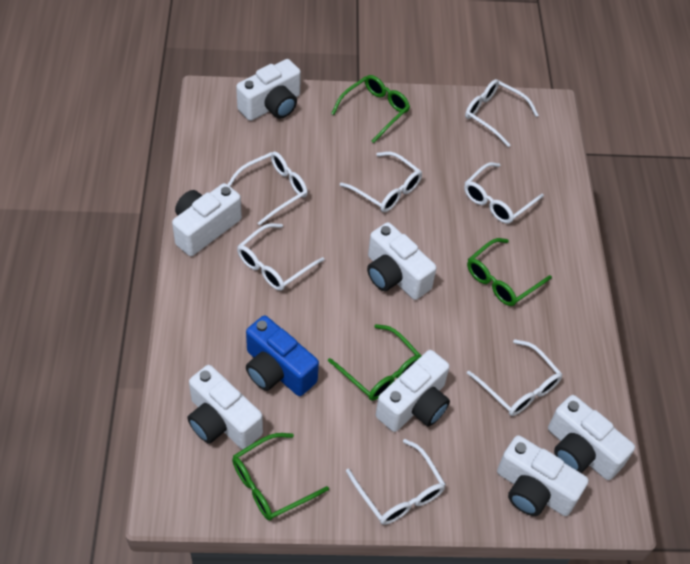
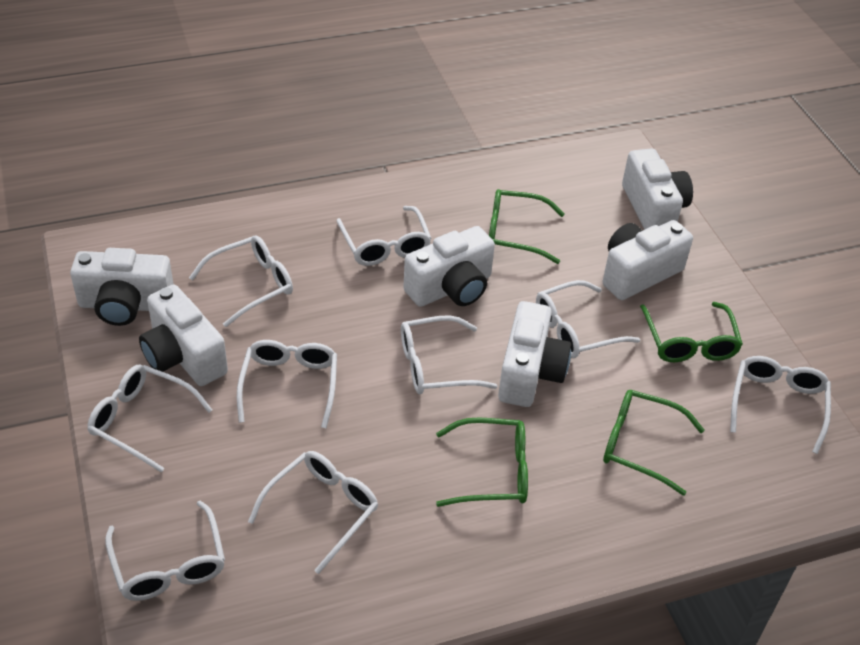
blue camera: [246,315,319,396] = 1 -> none = 0
white camera: [172,183,242,256] [188,365,263,449] [236,59,301,121] [367,222,436,300] [376,350,450,432] [497,435,589,516] [548,395,635,480] = 7 -> [70,248,173,326] [139,284,228,386] [403,226,495,307] [498,301,571,407] [603,220,693,300] [622,148,693,230] = 6
white glasses: [228,152,308,225] [237,223,324,291] [340,152,422,212] [346,439,446,525] [464,162,544,224] [465,79,539,147] [467,339,563,416] = 7 -> [88,364,212,473] [105,500,225,601] [189,235,293,327] [237,340,337,429] [248,451,378,574] [337,206,432,266] [401,315,497,394] [536,280,640,358] [730,356,831,454] = 9

